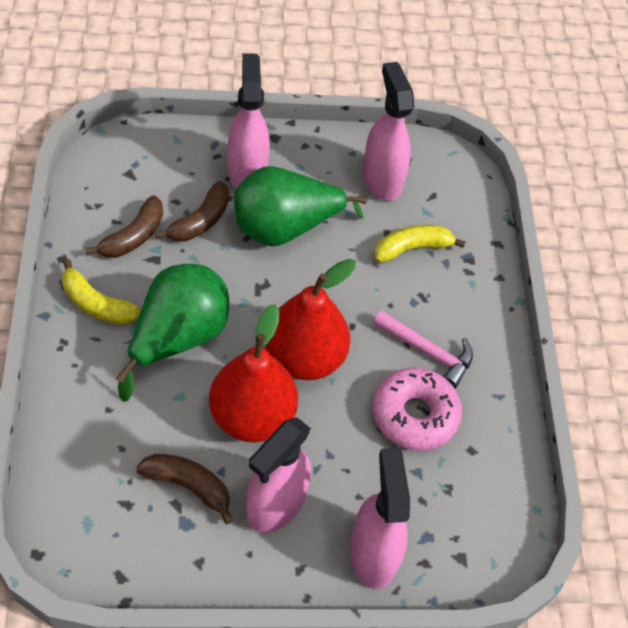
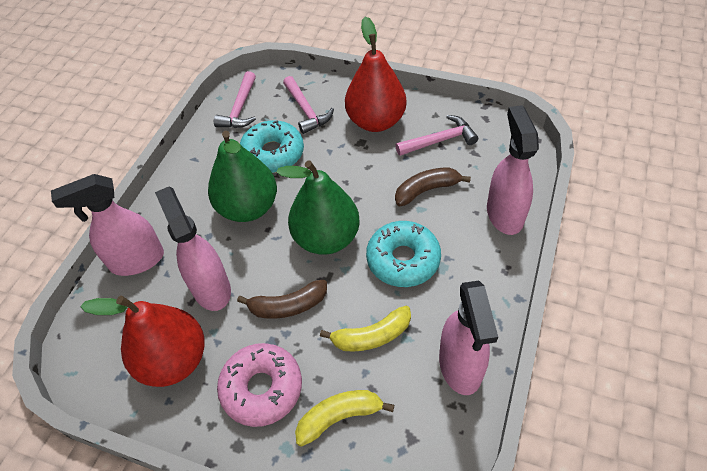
brown banana: [85,195,163,258] [136,454,233,524] [155,181,229,242] = 3 -> [237,280,327,319] [395,167,471,206] = 2
pink hammer: [373,310,473,389] = 1 -> [214,71,256,128] [283,76,334,134] [395,115,478,156] = 3
turquoise donut: none = 0 -> [240,120,304,173] [366,221,441,287] = 2

